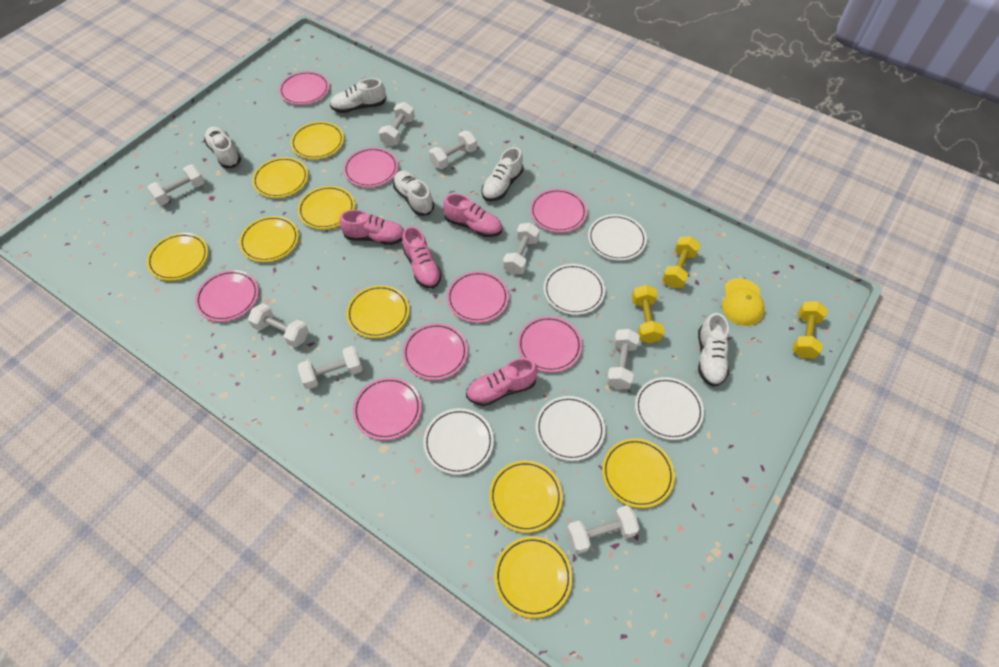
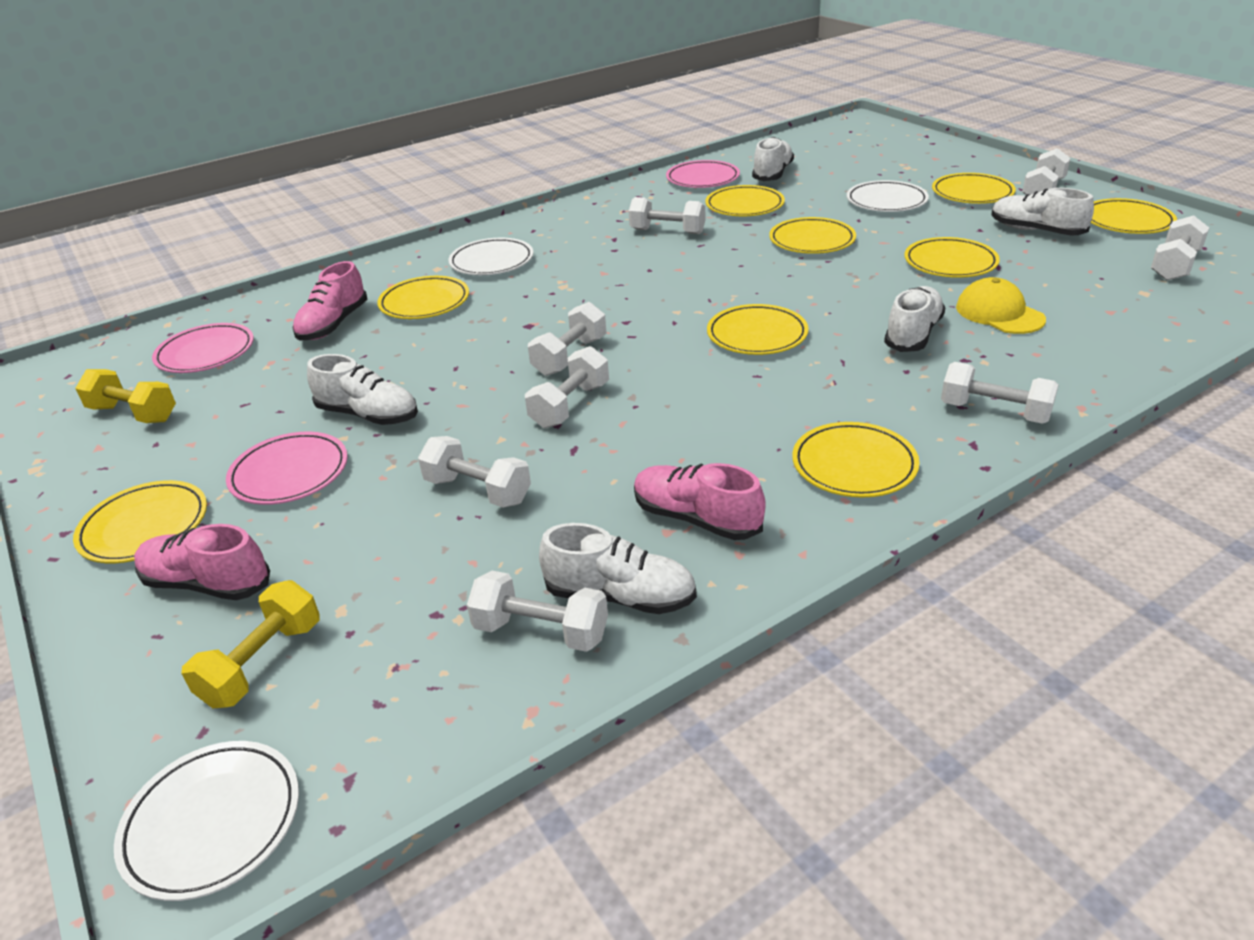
pink plate: [195,270,258,321] [279,71,329,105] [343,147,398,187] [353,377,421,440] [403,323,468,380] [447,271,509,323] [518,316,582,372] [530,189,587,232] = 8 -> [152,323,254,373] [226,431,348,505] [666,160,740,188] = 3
pink shoe: [339,209,404,245] [402,226,442,289] [443,193,502,237] [466,358,538,406] = 4 -> [134,524,270,600] [292,261,367,340] [634,463,766,540] = 3
white plate: [423,408,494,475] [536,396,605,461] [544,264,605,315] [588,214,647,261] [635,377,704,440] = 5 -> [114,741,299,901] [448,238,533,275] [847,180,929,212] = 3
yellow dumbbell: [632,284,664,343] [662,236,700,288] [792,301,827,358] = 3 -> [75,369,176,423] [181,580,319,708] = 2

